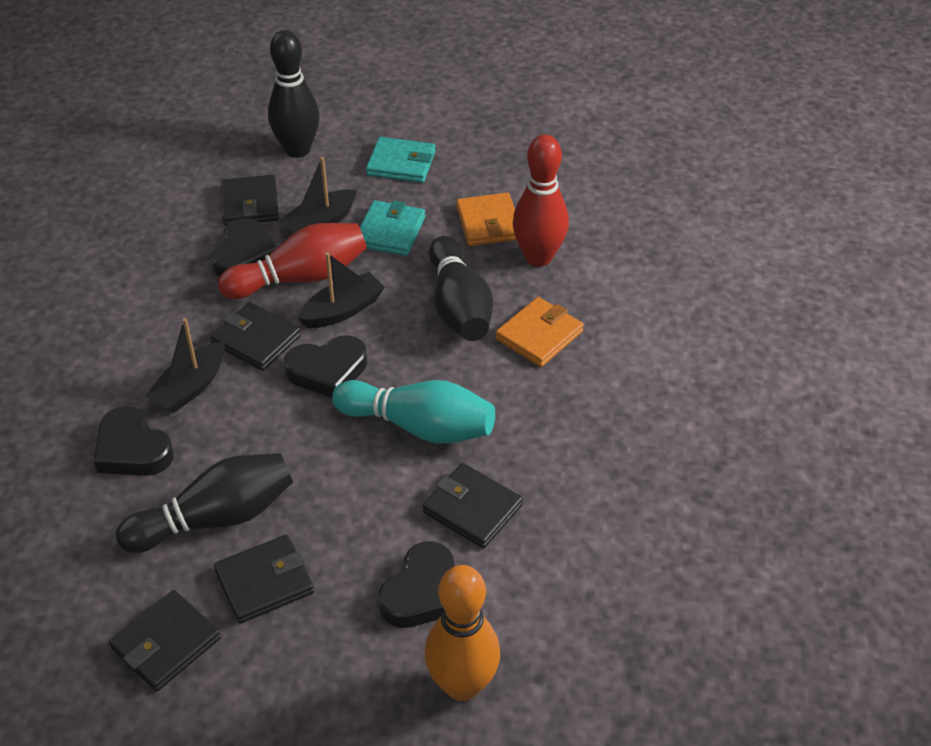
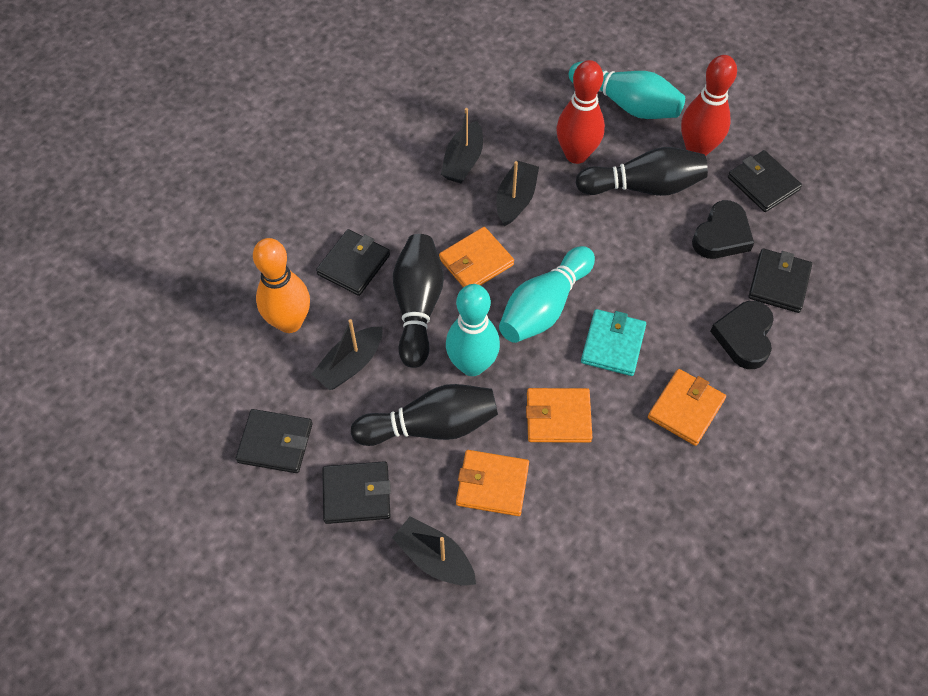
black boat: [145,318,225,413] [279,157,357,235] [298,252,385,328] = 3 -> [311,319,383,390] [392,516,476,586] [441,108,483,183] [496,160,539,226] = 4
black heart: [94,406,174,476] [211,218,277,277] [284,335,367,398] [379,541,455,628] = 4 -> [692,200,754,259] [710,301,774,369] = 2
orange wallet: [456,193,516,246] [495,297,584,367] = 2 -> [439,227,514,287] [456,450,529,516] [526,388,592,443] [648,369,726,446] = 4
turquoise bowling pin: [332,380,495,444] = 1 -> [446,284,500,376] [499,246,595,343] [569,61,685,119] = 3
turquoise wallet: [360,200,425,256] [366,137,435,183] = 2 -> [581,309,646,376] = 1

